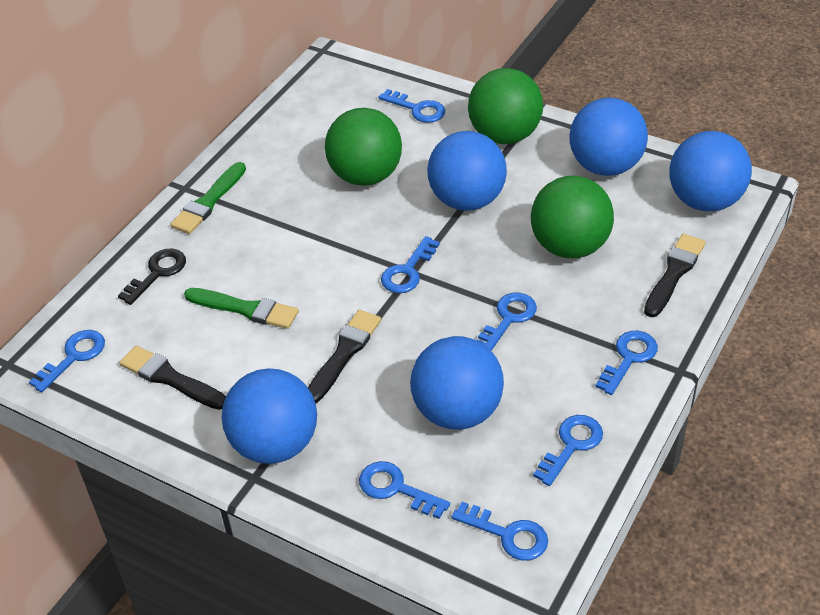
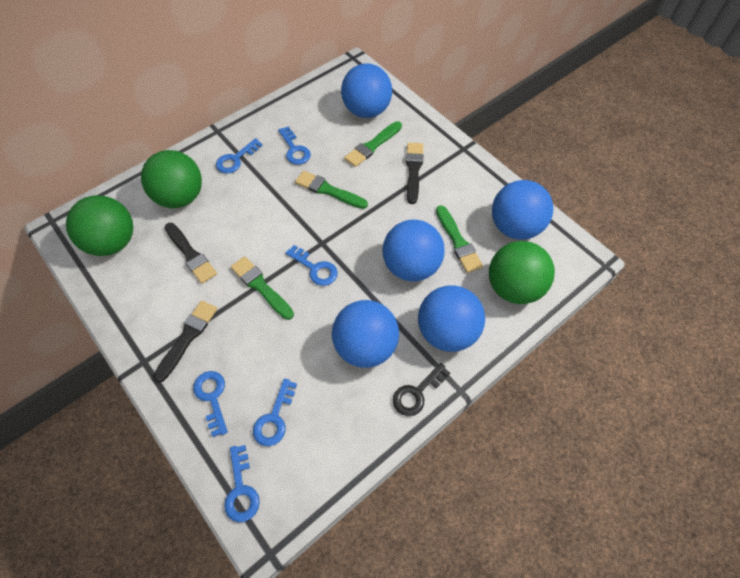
blue key: [29,330,105,392] [359,461,450,519] [378,89,445,123] [381,236,440,293] [451,502,548,561] [476,293,537,351] [533,415,603,486] [595,331,658,395] = 8 -> [193,371,228,437] [216,138,262,174] [224,445,260,523] [253,378,297,446] [278,126,311,165] [286,245,338,286] = 6
green brush: [170,162,246,234] [184,288,299,329] = 2 -> [231,256,294,320] [295,171,368,209] [344,121,402,167] [436,205,483,273] = 4

